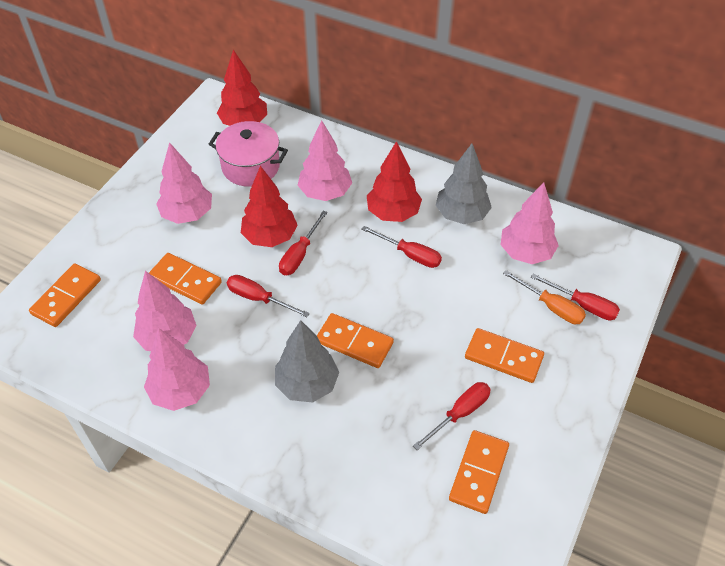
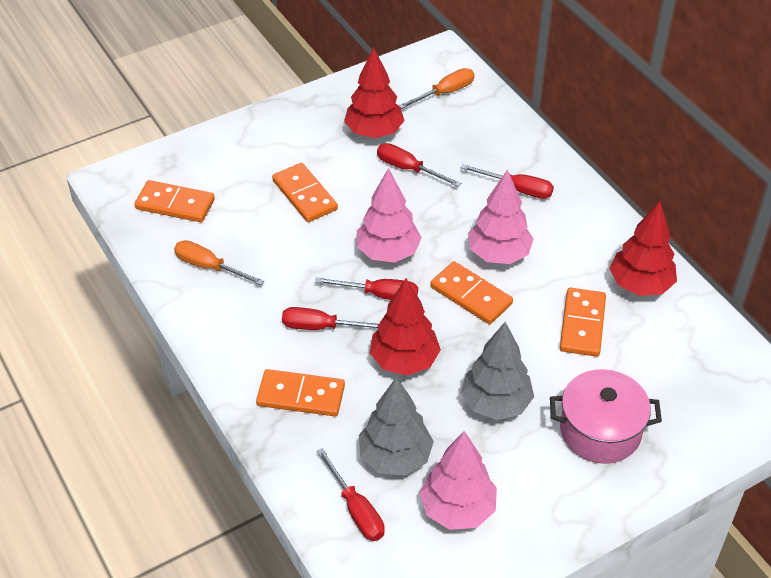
orange screwdriver: [503,270,586,324] = 1 -> [174,240,264,285] [398,68,475,109] = 2
pink tree: [133,271,197,351] [144,328,210,411] [156,142,212,224] [298,120,352,201] [501,183,559,264] = 5 -> [357,168,422,263] [419,431,497,530] [468,170,534,264] = 3

